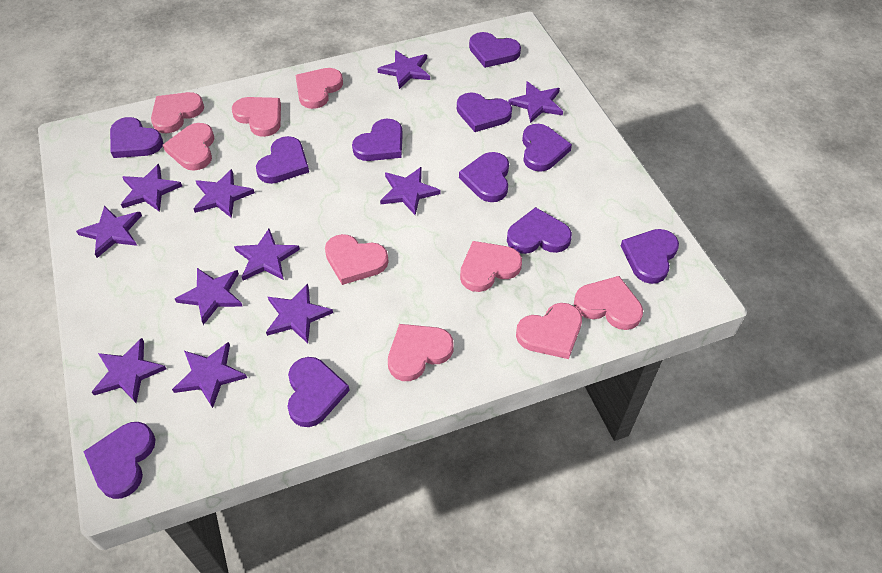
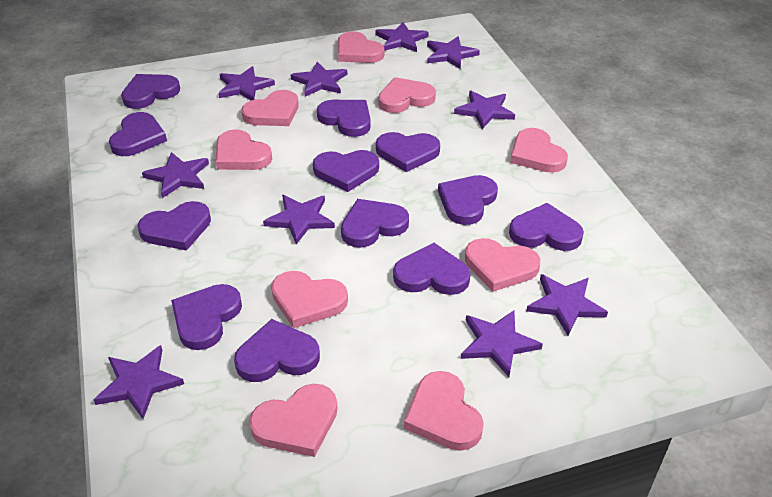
purple heart: [83,422,156,499] [110,117,163,158] [256,136,309,184] [287,357,350,427] [352,119,403,161] [457,92,512,132] [459,152,509,202] [469,32,521,68] [507,207,572,254] [522,124,572,172] [621,229,679,284] = 11 -> [109,112,167,156] [121,74,180,109] [138,201,211,251] [171,284,242,350] [234,319,320,382] [313,150,379,192] [317,100,371,137] [341,199,409,248] [376,132,440,172] [393,243,471,295] [438,175,498,225] [509,203,584,251] = 12
purple star: [76,206,142,258] [92,338,166,403] [121,164,182,212] [172,342,247,408] [175,268,243,325] [194,169,255,218] [234,229,300,281] [266,284,333,343] [378,50,430,89] [380,167,441,215] [508,82,563,123] = 11 -> [94,345,184,419] [142,152,209,198] [218,66,275,101] [263,195,335,244] [291,62,348,97] [376,22,429,52] [427,36,480,69] [454,91,515,129] [461,310,543,377] [526,274,608,335] = 10

